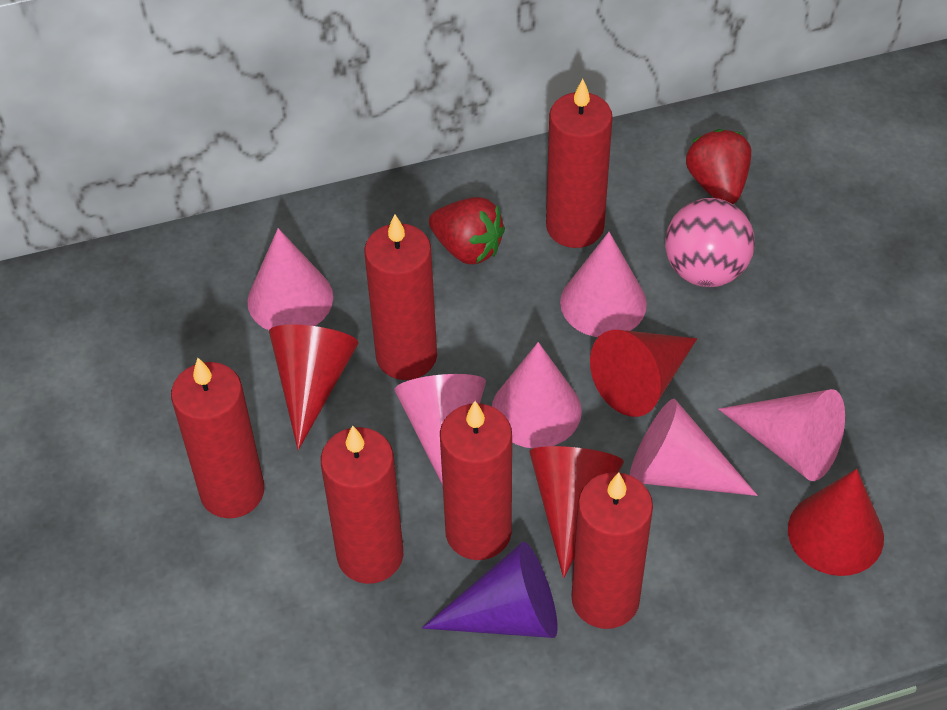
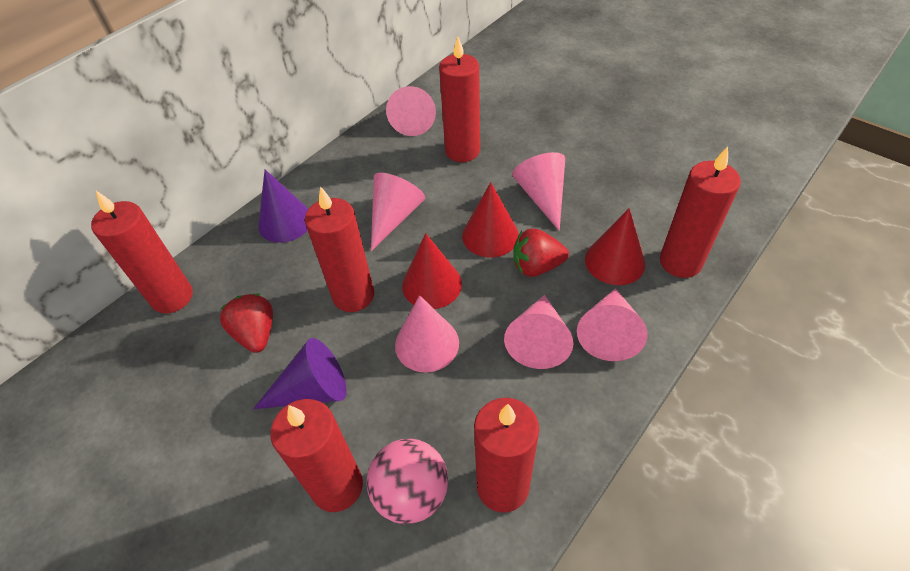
purple cone: [422,542,558,638] = 1 -> [253,338,347,409] [258,170,309,243] = 2
red cone: [269,325,359,450] [529,446,624,578] [590,330,697,417] [788,469,884,576] = 4 -> [402,233,462,309] [462,182,519,258] [585,208,645,285] = 3

